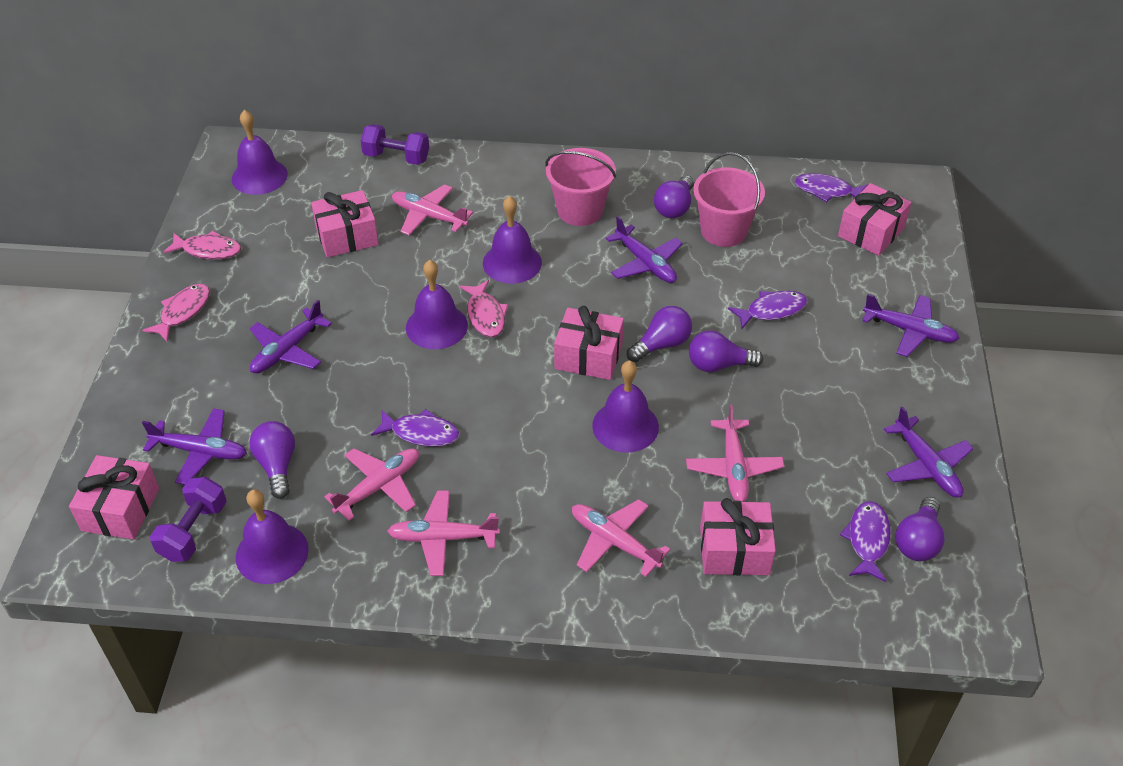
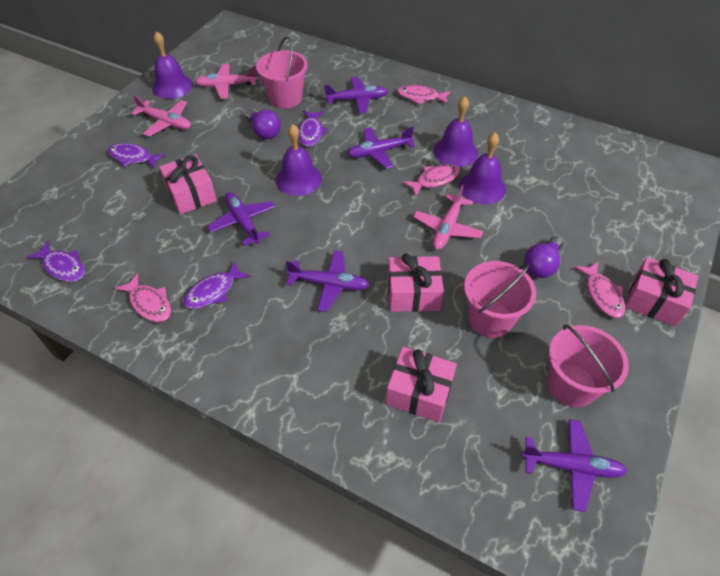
pink bucket: [546,148,616,226] [693,152,765,247] = 2 -> [256,37,308,109] [464,261,536,338] [548,325,629,407] = 3
pink fish: [142,284,210,342] [163,231,241,260] [460,280,508,337] = 3 -> [115,273,172,322] [397,85,450,105] [402,164,460,197] [575,262,625,318] = 4
pink gift: [69,455,159,539] [311,190,379,257] [554,306,624,380] [700,498,776,575] [838,183,912,256] = 5 -> [159,154,217,214] [386,347,457,422] [388,253,444,312] [625,257,699,327] = 4
pink plane: [324,448,419,521] [387,491,500,576] [392,184,473,235] [572,499,670,577] [686,404,785,502] = 5 -> [131,95,191,137] [195,64,259,99] [413,185,484,250] = 3
purple bell: [232,110,288,195] [236,489,309,584] [406,260,468,349] [483,196,542,284] [592,360,659,453] = 5 -> [152,31,193,99] [276,124,322,196] [433,96,478,167] [459,132,506,204] = 4
purple dumbbell: [150,477,227,562] [361,124,429,165] = 2 -> none = 0
purple light bulb: [249,421,295,499] [627,306,692,362] [654,176,694,218] [689,330,763,372] [895,497,945,561] = 5 -> [245,110,281,139] [524,236,563,278] = 2

